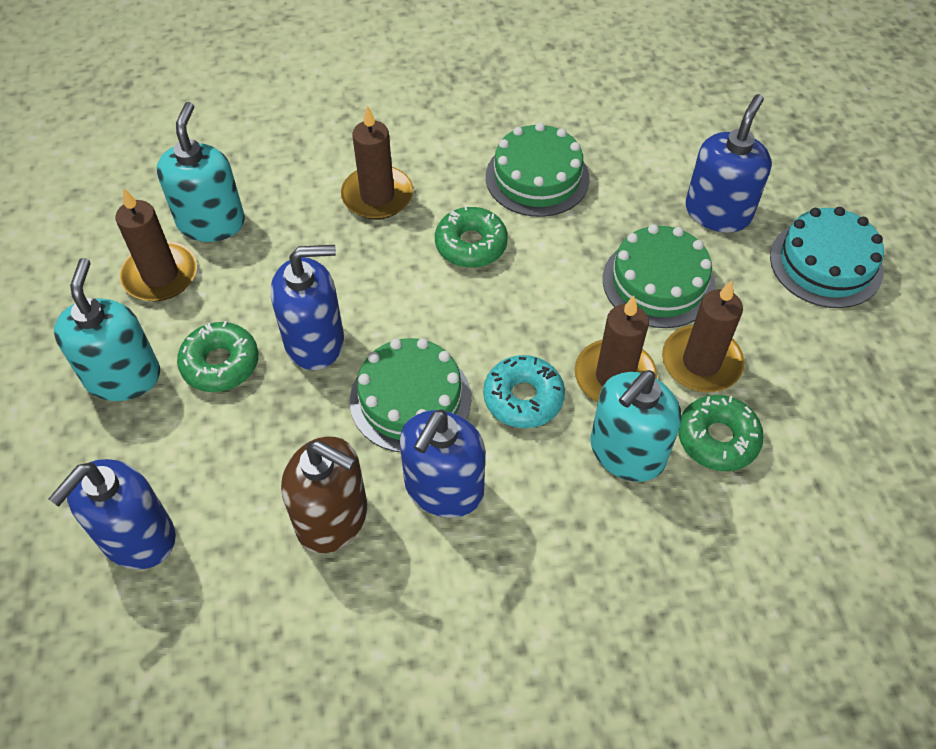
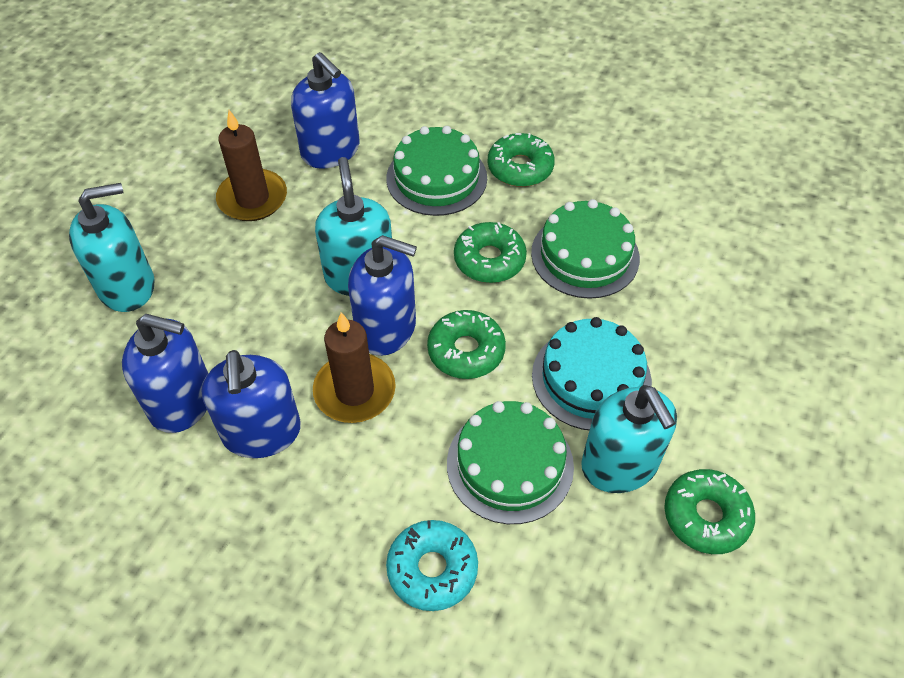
brown candle: [116,188,197,301] [341,105,413,220] [575,296,657,402] [662,280,744,392] = 4 -> [216,110,287,221] [313,312,396,423] = 2
brown soap dispenser: [281,436,367,553] = 1 -> none = 0
green donut: [177,321,258,392] [435,205,508,268] [678,395,764,471] = 3 -> [427,310,506,379] [454,222,527,283] [488,133,555,187] [664,469,755,554] = 4

